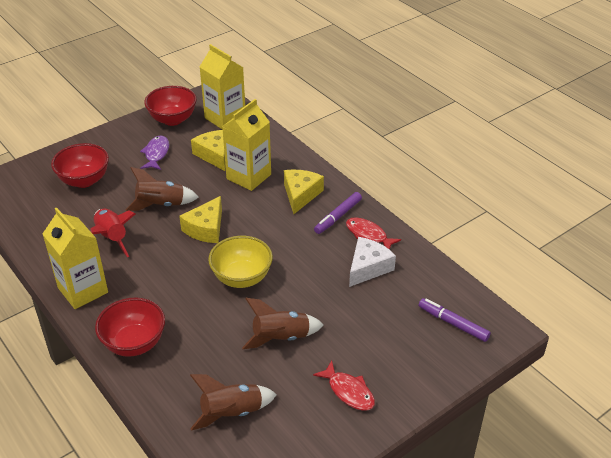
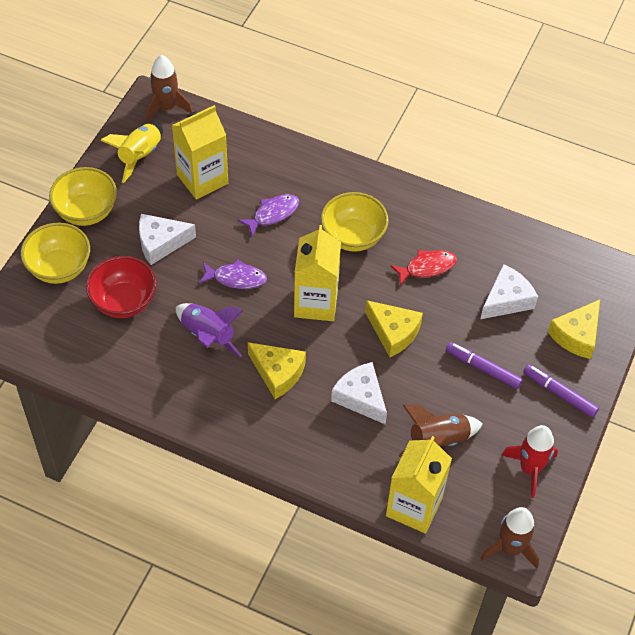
purple fish: [140,135,169,170] = 1 -> [199,259,267,289] [238,194,299,237] = 2
purple rocket: none = 0 -> [176,303,244,357] = 1
red bowl: [51,143,109,188] [95,297,165,357] [144,86,197,126] = 3 -> [86,256,157,318] = 1
red fish: [313,361,375,410] [346,217,401,249] = 2 -> [390,250,457,286] = 1
white cheese: [349,237,396,287] = 1 -> [139,214,196,265] [331,362,387,424] [481,264,538,319] = 3
yellow bowl: [208,236,273,288] = 1 -> [21,223,90,284] [49,167,117,226] [321,192,388,252] = 3
yellow rocket: none = 0 -> [100,123,163,183] = 1

